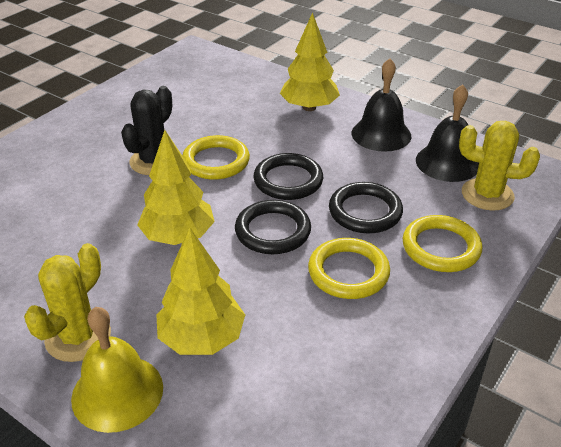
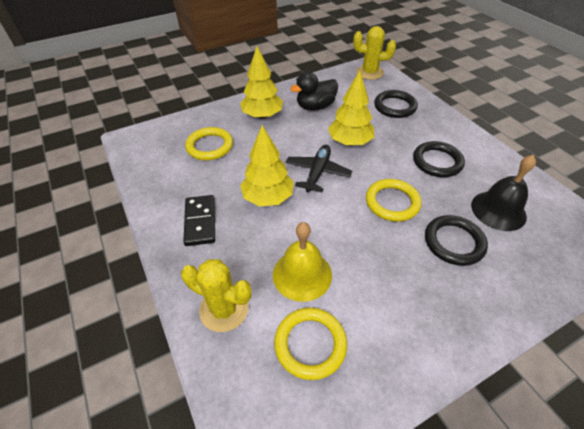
black bell: [351,58,411,152] [416,84,479,182] = 2 -> [471,155,536,231] = 1
black cactus: [121,86,172,175] = 1 -> none = 0
black domino: none = 0 -> [183,195,215,246] = 1
black duck: none = 0 -> [290,72,338,111] = 1
black plane: none = 0 -> [285,145,352,192] = 1

